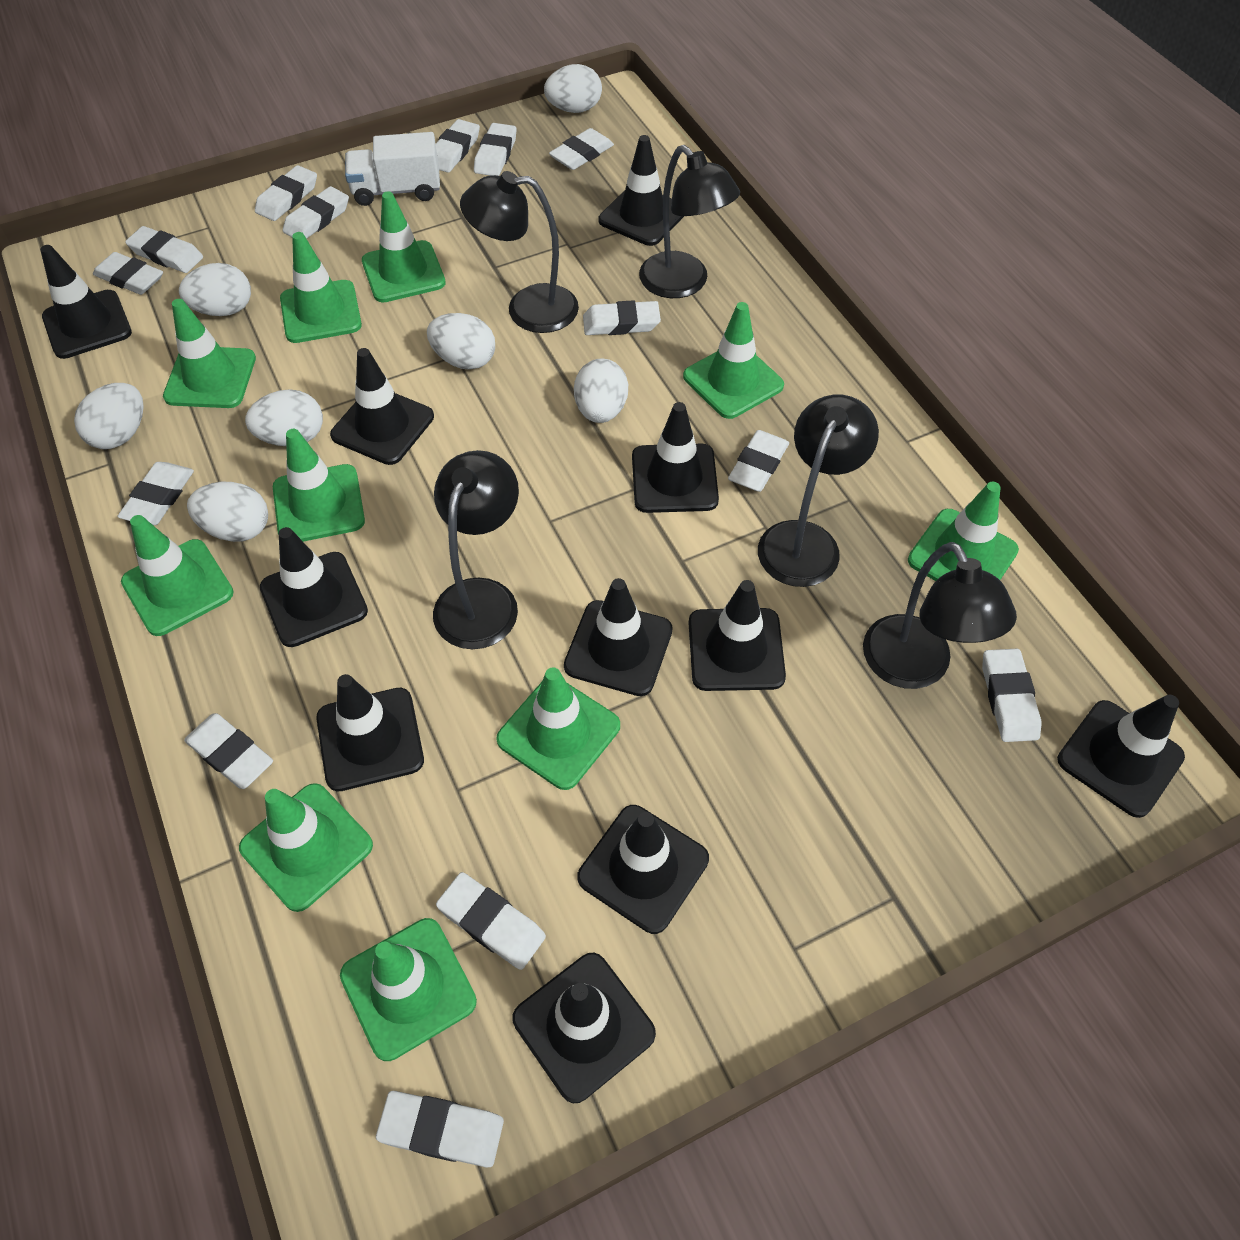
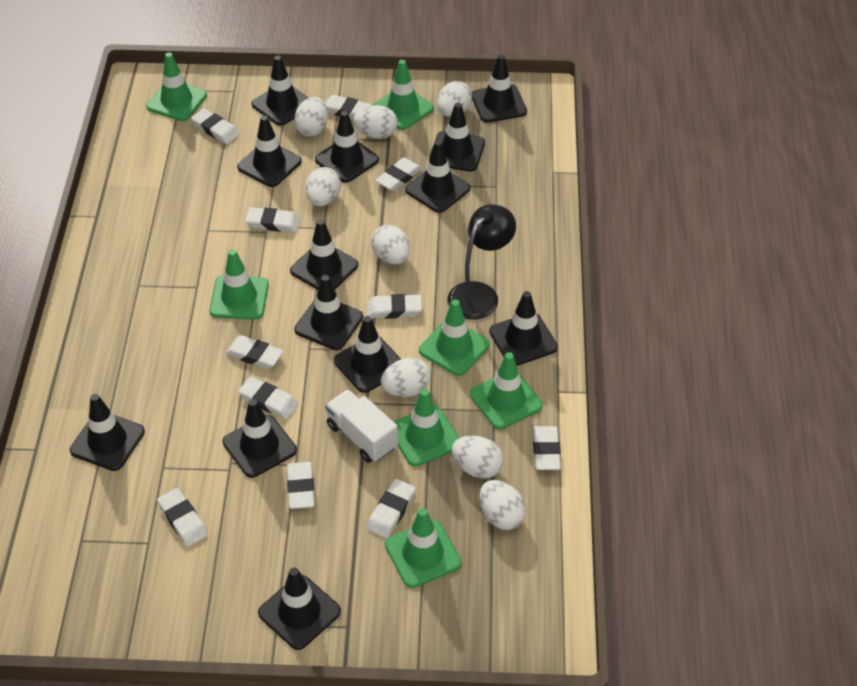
black lamp: [433,450,519,649] [460,171,579,333] [639,145,740,298] [758,394,879,587] [863,542,1017,689] = 5 -> [448,204,516,320] = 1
black traffic cone: [40,245,132,359] [260,527,368,647] [316,674,424,791] [330,348,434,465] [512,953,656,1103] [564,578,673,696] [577,805,709,934] [599,135,684,246] [632,402,719,513] [689,580,786,691] [1057,695,1185,818] = 11 -> [70,394,145,471] [223,399,297,478] [237,115,302,187] [251,56,308,126] [258,567,341,650] [290,219,358,290] [294,275,363,350] [315,111,379,183] [334,316,401,393] [405,140,470,213] [429,103,485,172] [472,55,527,123] [489,291,558,366] = 13
green traffic cone: [121,515,234,636] [163,299,256,408] [239,783,373,912] [273,429,365,542] [280,232,362,343] [340,918,477,1061] [362,191,446,302] [496,667,620,790] [683,302,784,419] [908,482,1019,581] = 10 -> [146,52,207,121] [209,249,269,320] [372,60,434,130] [385,508,461,588] [393,389,459,466] [419,299,490,376] [470,352,543,429] = 7
white egg: [74,383,144,449] [179,263,251,316] [187,482,268,542] [245,389,323,446] [427,313,495,370] [544,64,602,113] [574,358,628,423] = 7 -> [294,97,328,136] [305,167,341,206] [353,105,398,139] [371,225,410,264] [381,358,431,397] [437,81,472,117] [452,436,503,479] [479,480,526,530] = 8
white eraser: [93,252,163,295] [117,462,194,525] [125,226,203,273] [184,713,273,789] [255,165,317,221] [282,186,349,239] [376,1091,504,1167] [436,119,480,173] [436,872,546,970] [474,123,517,176] [549,128,614,170] [583,300,661,335] [728,430,789,492] [982,649,1042,742] = 14 -> [157,488,208,547] [191,108,239,144] [226,335,283,369] [238,377,299,419] [245,207,300,232] [287,462,315,509] [325,95,371,119] [367,294,422,319] [367,479,416,538] [375,157,422,191] [533,426,561,470] = 11

